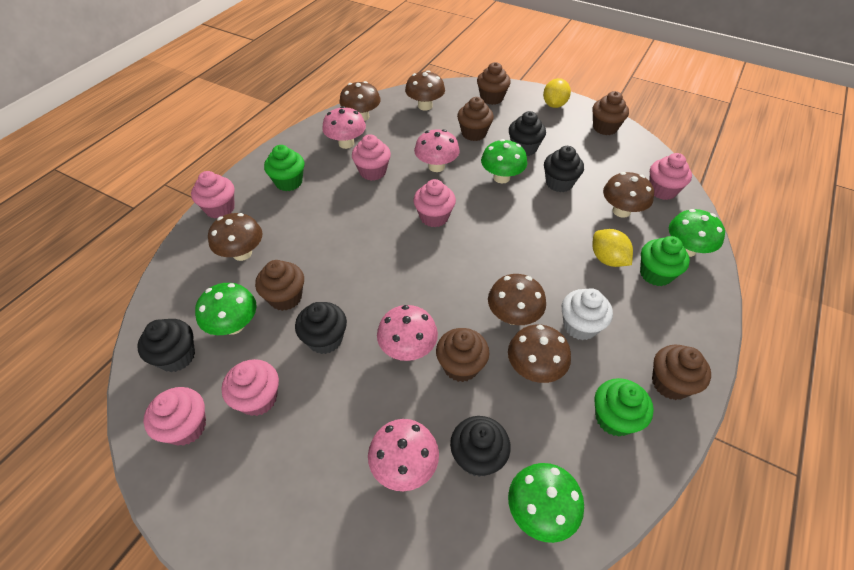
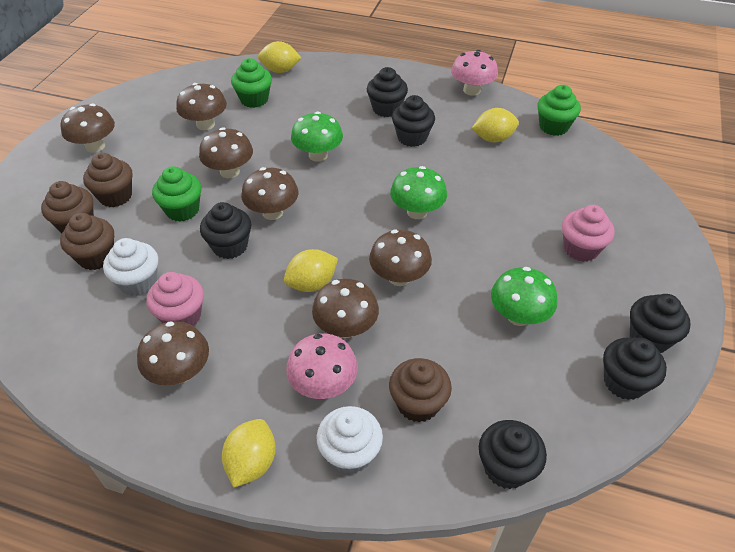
black cupcake: [137,319,195,372] [295,302,347,354] [450,416,511,477] [509,111,546,156] [544,146,584,192] = 5 -> [200,202,251,259] [367,67,408,117] [392,95,435,147] [479,420,547,489] [603,337,667,400] [630,294,691,353] = 6
brown cupcake: [255,260,304,311] [436,328,489,382] [457,97,494,141] [477,62,511,105] [592,91,629,135] [652,344,711,400] = 6 -> [41,181,94,233] [60,213,114,270] [83,153,132,207] [389,358,452,423] = 4
brown mushroom: [208,213,262,261] [340,81,381,121] [405,70,445,111] [488,274,546,325] [508,325,571,383] [603,172,654,218] = 6 -> [61,104,115,153] [137,321,209,385] [176,83,227,130] [199,127,253,178] [241,167,298,220] [312,279,379,338] [369,230,432,286] = 7
green mushroom: [195,283,257,335] [481,139,527,184] [508,463,584,543] [669,209,725,257] = 4 -> [291,111,343,162] [390,166,447,219] [491,267,557,326] = 3
pink cupcake: [143,387,206,446] [191,171,235,219] [222,359,279,416] [352,134,391,181] [413,179,456,227] [649,153,692,200] = 6 -> [147,272,204,326] [562,205,615,262] = 2
pink mushroom: [322,106,366,149] [368,419,439,491] [377,305,438,361] [414,129,460,172] = 4 -> [286,334,358,399] [451,50,498,96] = 2
white cupcake: [562,288,613,340] = 1 -> [103,238,158,296] [317,406,383,474] = 2
yellow lemon: [543,78,571,108] [592,229,633,267] = 2 -> [222,419,276,488] [258,41,301,73] [284,249,338,292] [472,108,519,142] = 4

